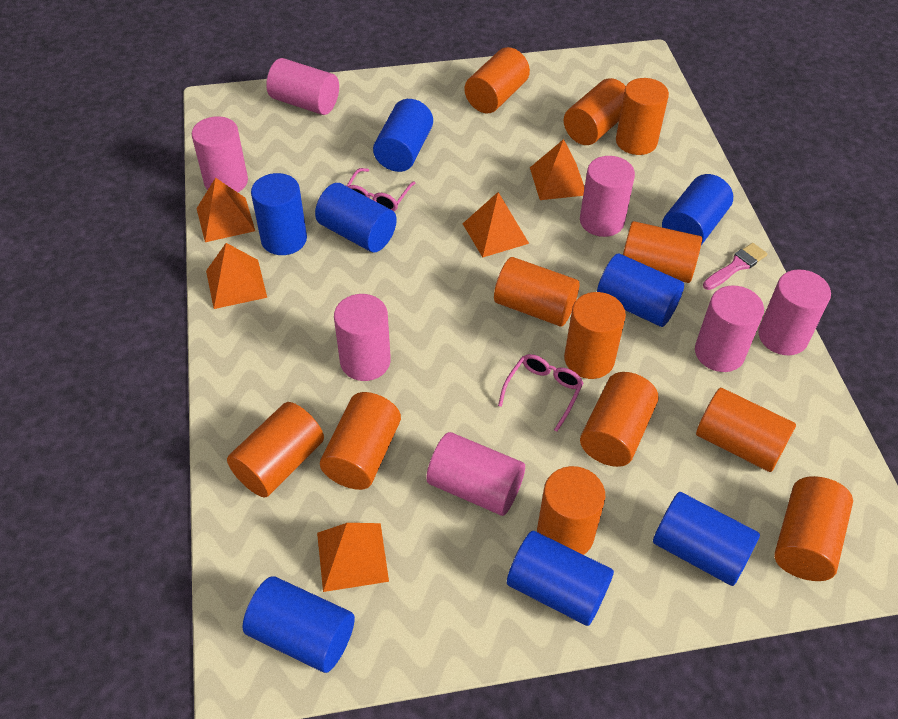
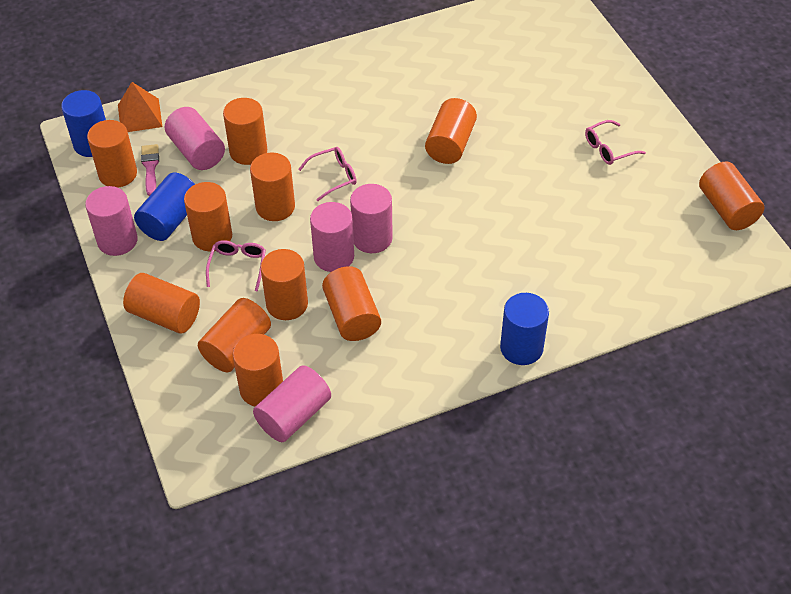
blue cylinder: [243,576,355,673] [251,173,307,255] [315,183,397,252] [373,99,433,172] [507,531,614,626] [597,254,684,327] [653,492,760,586] [662,174,733,245] = 8 -> [61,90,106,157] [134,173,195,241] [500,293,549,365] = 3
orange cylinder: [227,402,324,497] [320,392,401,490] [464,47,530,113] [494,257,579,327] [537,466,605,555] [564,78,626,145] [564,292,626,379] [580,372,659,467] [616,78,669,155] [623,221,702,283] [696,388,796,472] [774,476,853,581] = 12 -> [87,120,137,188] [123,273,200,333] [184,182,232,251] [198,298,271,372] [223,98,267,165] [233,334,283,406] [250,152,295,221] [261,249,308,320] [322,266,381,341] [425,98,477,164] [699,161,764,230] = 11
orange pyramid: [196,178,255,242] [206,243,267,309] [317,523,389,592] [463,192,529,257] [530,139,585,200] = 5 -> [118,82,163,132] = 1
pink cylinder: [192,116,248,192] [266,58,339,115] [334,294,391,381] [426,432,525,516] [580,156,635,237] [695,286,764,372] [758,269,831,355] = 7 -> [85,186,138,256] [165,107,225,170] [253,365,331,442] [310,202,354,272] [350,184,393,253] = 5
pink glasses: [347,168,416,211] [498,354,583,432] = 2 -> [206,240,266,292] [298,147,357,201] [585,120,646,165] = 3

